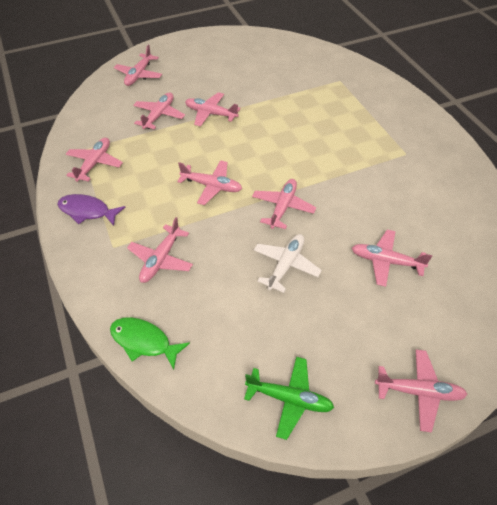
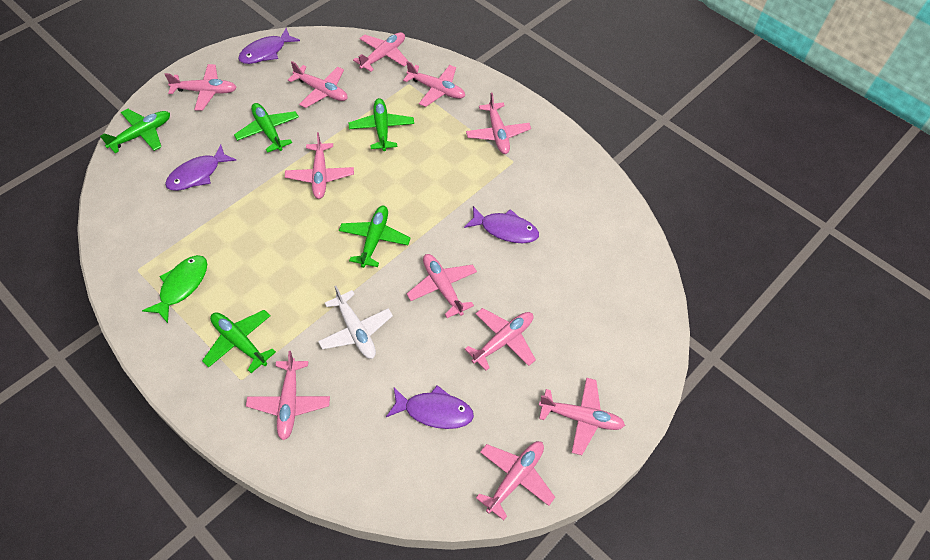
green plane: [244,357,334,440] = 1 -> [100,109,170,153] [202,310,276,373] [234,103,299,153] [339,206,411,268] [348,98,414,151] = 5
pink plane: [66,138,123,182] [114,45,162,86] [127,217,193,283] [133,92,185,129] [177,160,242,205] [185,92,240,127] [252,179,316,229] [352,230,432,287] [375,349,467,433] = 9 -> [164,64,237,111] [246,351,330,441] [285,132,354,199] [288,61,348,108] [353,32,408,72] [403,61,465,107] [407,254,477,318] [465,308,536,371] [466,92,531,154] [476,441,555,520] [539,378,625,455] = 11
purple fish: [57,194,125,226] = 1 -> [165,145,236,191] [238,28,300,64] [386,385,474,429] [464,206,539,243] = 4

